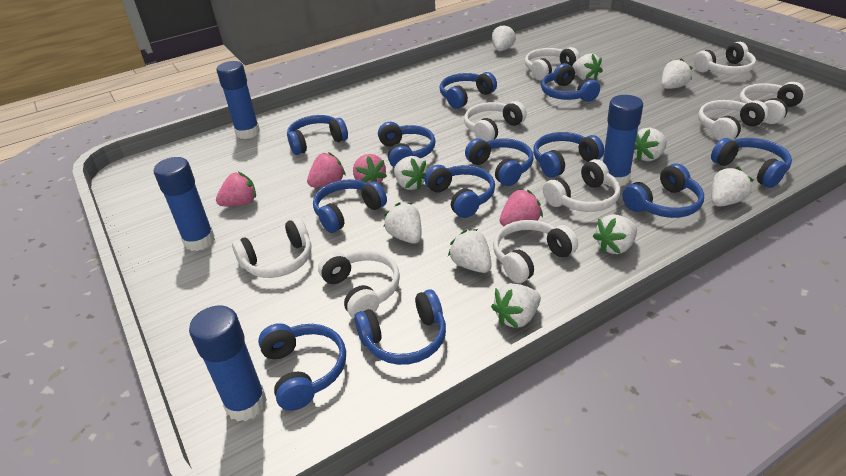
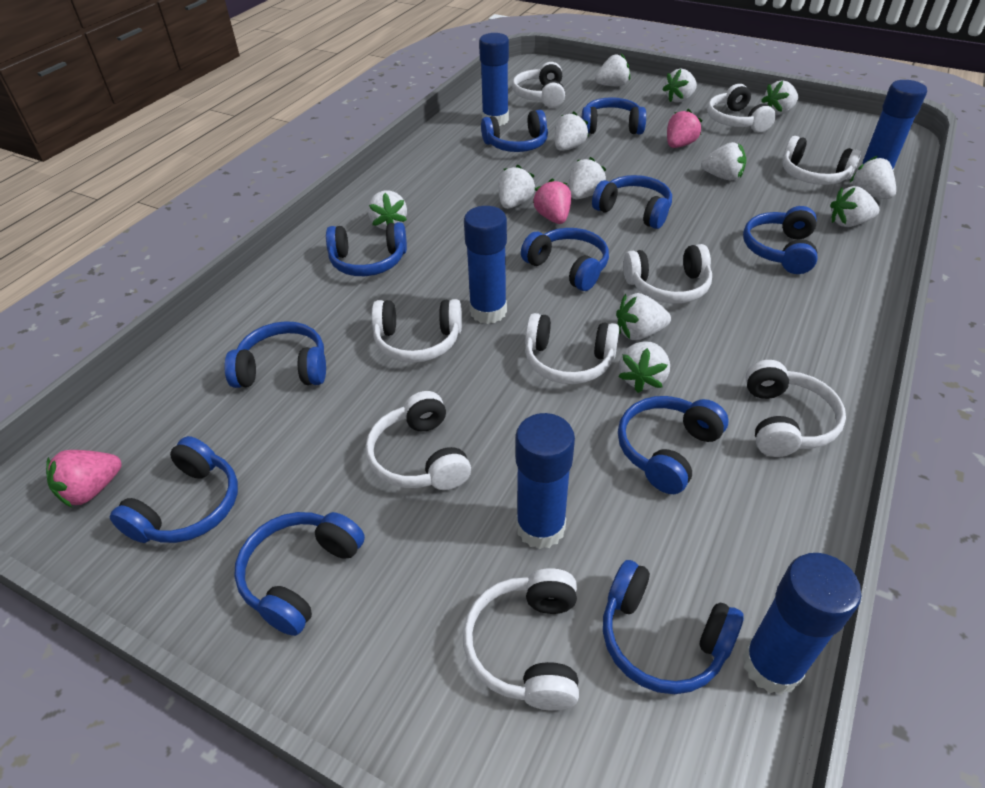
blue glue stick: [154,157,215,251] [189,306,267,421] [217,61,260,139] [603,95,643,187] = 4 -> [464,206,507,324] [479,33,509,126] [515,413,575,549] [743,553,862,695] [860,80,927,171] = 5
blue headphones: [258,323,346,411] [287,115,348,155] [313,179,387,233] [354,289,446,365] [378,122,436,168] [424,165,495,218] [440,72,497,109] [465,138,534,186] [533,132,604,178] [541,63,600,102] [622,163,704,218] [711,138,792,188] = 12 -> [110,436,238,543] [224,321,326,388] [234,512,365,636] [326,222,407,276] [481,110,548,152] [521,228,609,291] [582,97,646,134] [592,175,672,229] [603,560,744,694] [618,396,729,494] [743,206,818,274] = 11
pink strawberry: [216,172,256,206] [307,152,346,187] [353,154,387,183] [499,189,543,226] = 4 -> [46,450,122,508] [533,178,571,224] [667,109,702,148] = 3
white strawberry: [384,203,421,244] [394,156,427,190] [448,229,492,273] [491,283,541,329] [492,24,516,51] [572,53,603,80] [593,215,637,254] [634,128,667,161] [661,58,693,89] [711,167,754,207] = 10 -> [368,191,407,230] [498,165,535,209] [555,112,589,151] [569,157,606,199] [595,54,630,86] [616,293,671,340] [618,341,670,393] [662,69,697,103] [701,142,746,180] [761,80,798,115] [830,186,879,227] [850,156,896,199] = 12

